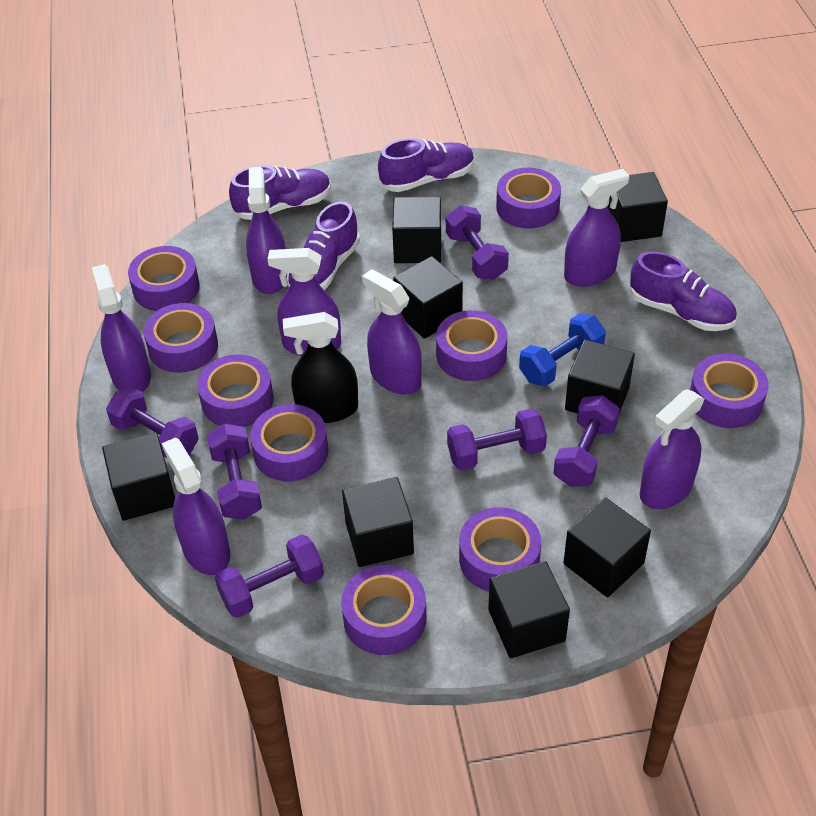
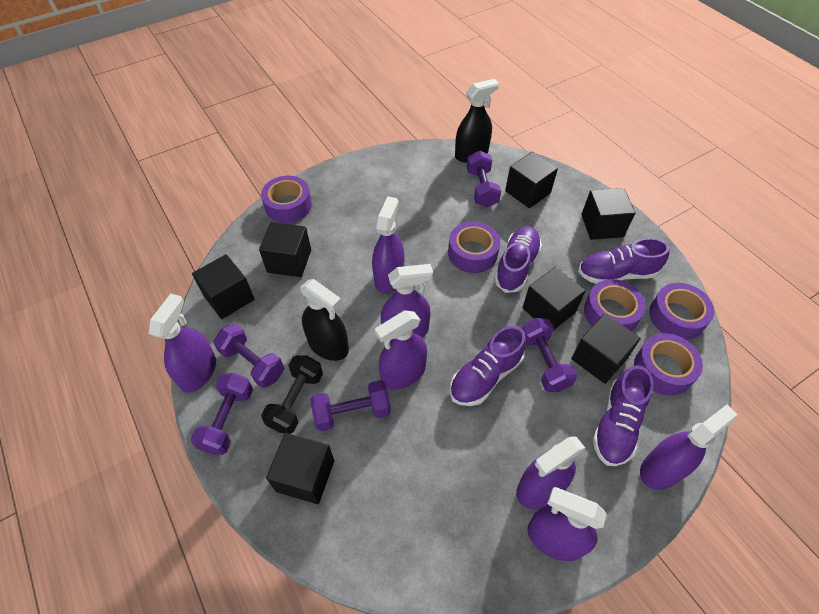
black cube: [102,432,175,521] [342,477,414,567] [392,197,441,263] [393,256,463,339] [488,561,570,658] [563,497,651,598] [565,340,635,413] [608,172,668,242] = 8 -> [192,254,255,319] [259,222,311,277] [266,433,334,504] [505,152,558,208] [523,267,585,330] [571,314,641,384] [581,188,635,240] = 7
black dumbbell: none = 0 -> [261,355,323,434] = 1
black spray bottle: [283,312,358,423] = 1 -> [300,279,349,361] [455,79,499,163] = 2
blue dumbbell: [519,313,606,386] = 1 -> none = 0
purple dumbbell: [106,387,199,458] [207,423,262,520] [215,534,324,618] [446,205,509,280] [447,409,547,471] [553,395,620,487] = 6 -> [191,373,253,455] [213,324,284,388] [311,380,391,431] [467,151,501,207] [522,318,577,392] = 5
purple tape: [128,246,200,311] [144,303,218,373] [197,354,274,427] [250,404,328,481] [341,565,427,655] [436,310,507,381] [459,507,541,592] [496,168,561,229] [690,354,769,428] = 9 -> [261,176,312,223] [448,221,500,273] [584,279,646,332] [634,333,703,396] [649,283,714,340] = 5

